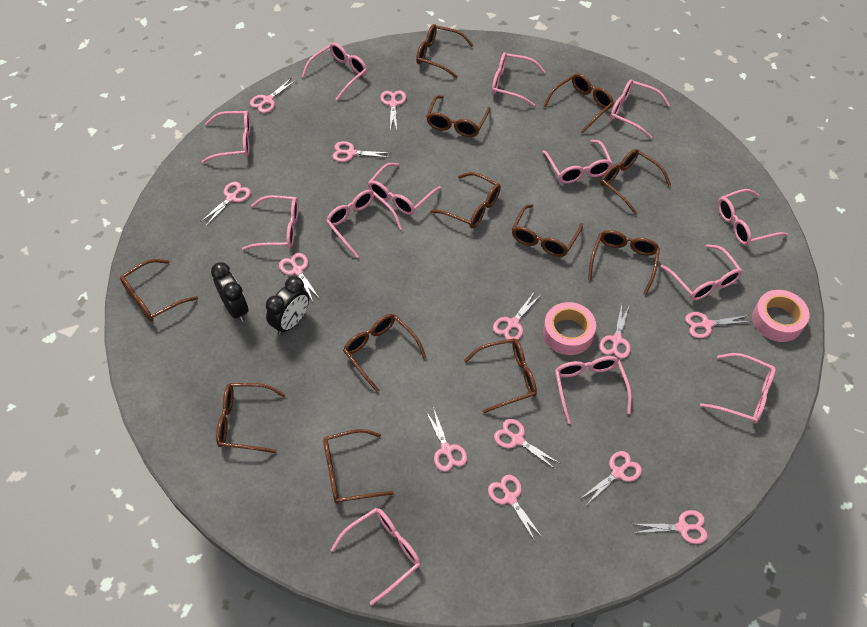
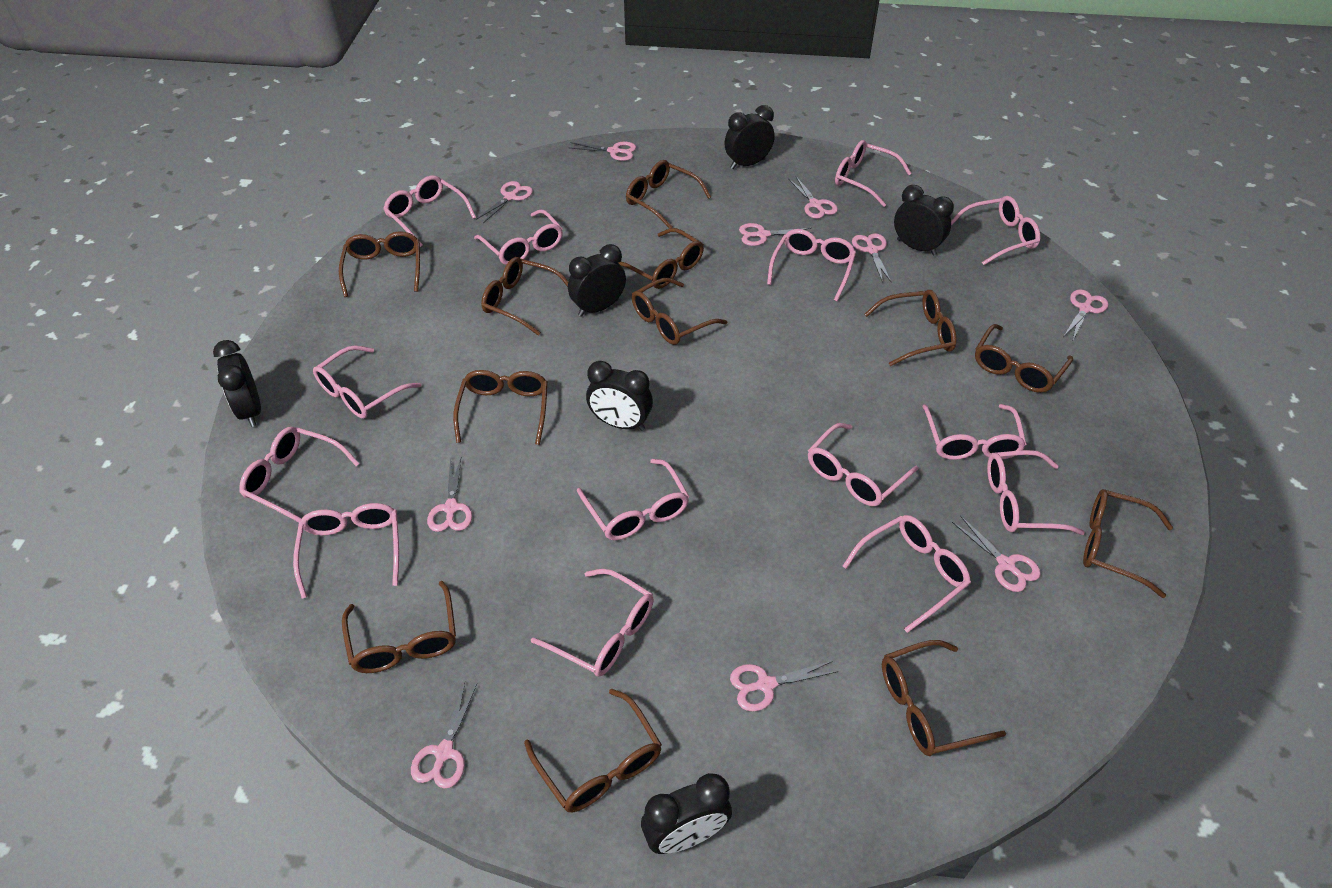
black clock: [211,262,249,322] [266,276,309,335] = 2 -> [213,340,261,427] [568,244,626,317] [586,361,653,431] [641,773,732,854] [724,105,775,169] [894,185,954,256] = 6
pink glasses: [202,111,251,163] [242,195,299,250] [302,43,367,101] [326,190,402,258] [331,508,421,605] [368,163,441,215] [492,52,546,107] [543,140,613,184] [555,356,632,424] [610,79,670,139] [661,244,743,301] [700,353,776,424] [718,189,788,246] = 13 -> [239,427,360,522] [293,503,399,598] [313,345,421,419] [383,175,476,247] [474,209,563,265] [531,569,654,677] [577,459,689,540] [767,229,856,301] [808,423,918,506] [835,140,912,207] [843,515,971,633] [922,404,1026,460] [951,196,1040,265] [987,450,1085,535] = 14
pink scissors: [201,182,251,226] [250,78,296,113] [279,253,320,301] [332,141,391,162] [380,90,406,130] [426,407,467,472] [488,475,543,541] [493,292,541,340] [494,419,561,470] [580,451,642,504] [599,304,631,359] [634,510,708,544] [685,312,752,338] = 13 -> [411,682,477,788] [427,458,472,532] [476,181,533,223] [571,142,636,161] [730,661,838,712] [739,223,814,246] [789,177,838,219] [852,233,891,283] [952,516,1041,592] [1064,289,1108,342] = 10
pink tape: [543,302,596,355] [752,290,809,342] = 2 -> none = 0

